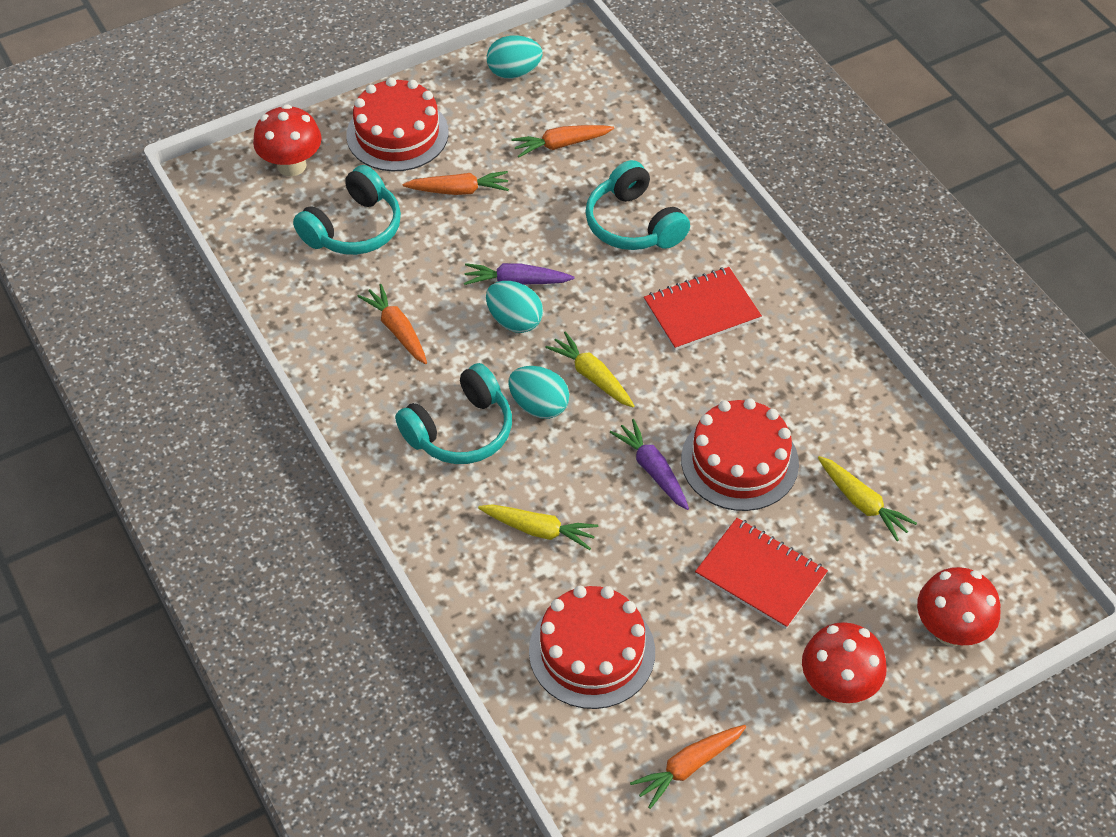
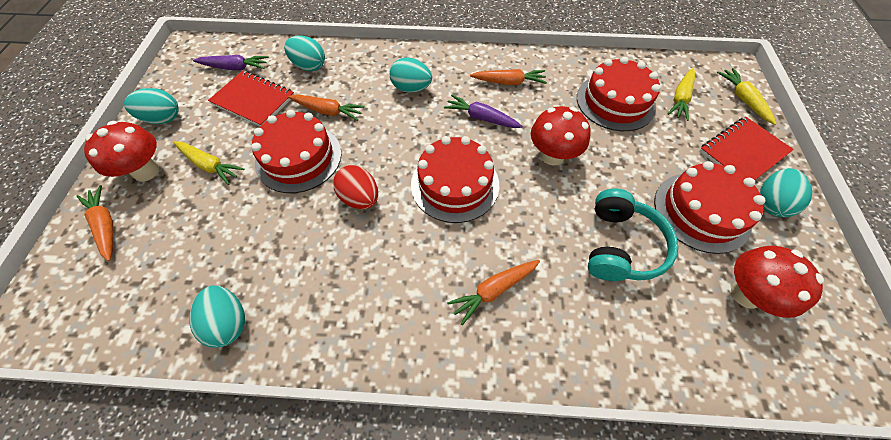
red cake: [346,77,449,171] [529,586,655,709] [681,398,799,511] = 3 -> [251,110,342,193] [411,136,499,223] [577,57,661,131] [654,161,766,254] = 4
red egg: none = 0 -> [333,165,378,209] = 1
turquoise egg: [486,281,543,333] [487,36,542,79] [509,366,570,419] = 3 -> [124,88,179,124] [189,285,245,348] [284,35,325,71] [390,57,432,93] [760,168,812,217] = 5
turquoise headphones: [293,165,401,255] [395,363,512,464] [585,160,690,250] = 3 -> [588,189,679,281] = 1

